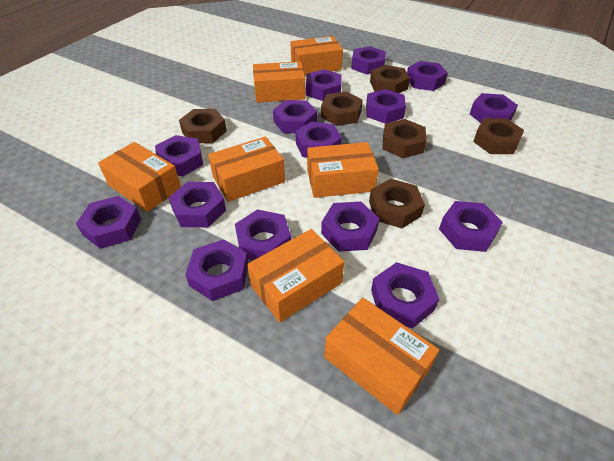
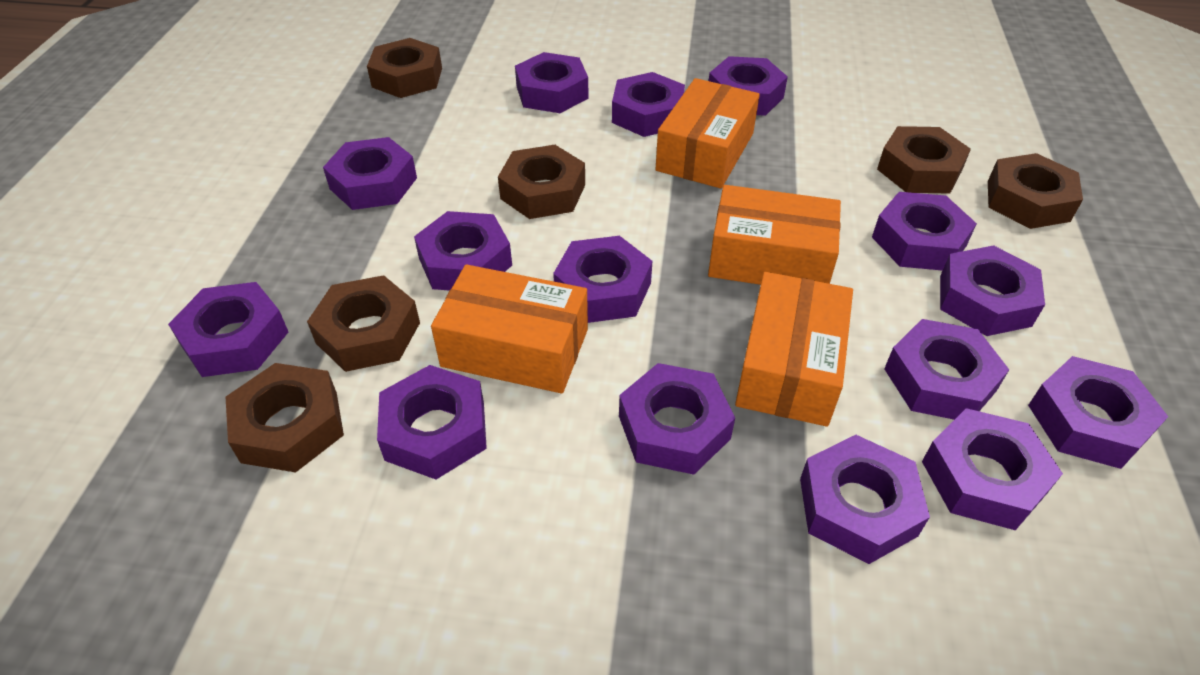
orange box: [98,142,181,212] [208,137,285,202] [247,229,344,323] [253,61,305,103] [291,36,343,75] [307,142,379,198] [324,297,440,415] = 7 -> [431,264,588,394] [655,78,760,188] [708,185,841,285] [735,272,853,427] = 4

